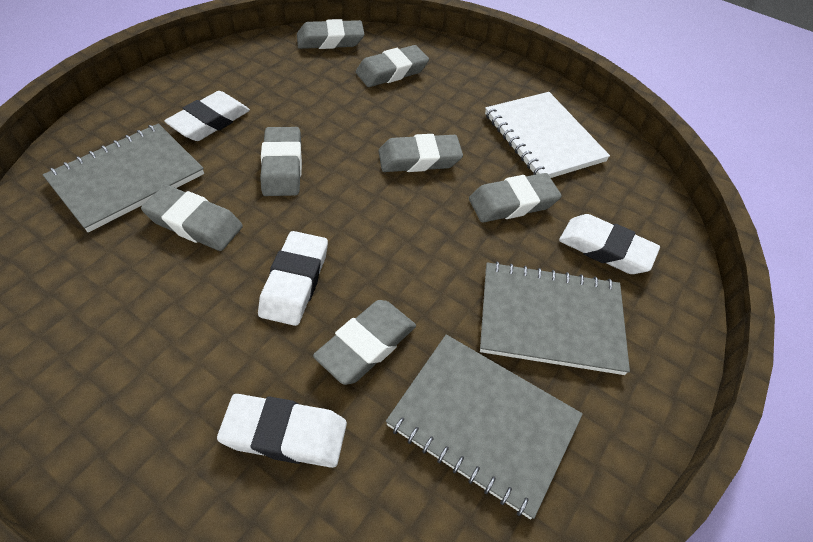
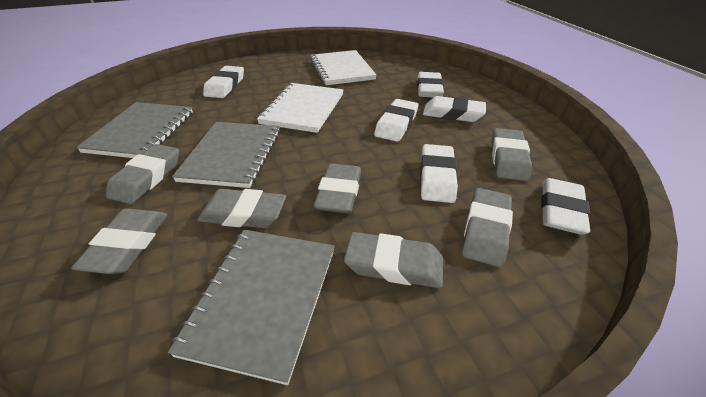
white eraser: [164,91,250,141] [217,394,347,468] [258,231,328,326] [559,214,660,274] = 4 -> [203,66,244,98] [374,99,418,142] [417,72,444,97] [420,144,458,203] [423,96,486,122] [541,178,590,235] = 6
white notebook: [485,92,610,178] = 1 -> [257,83,343,133] [310,50,377,85] = 2

